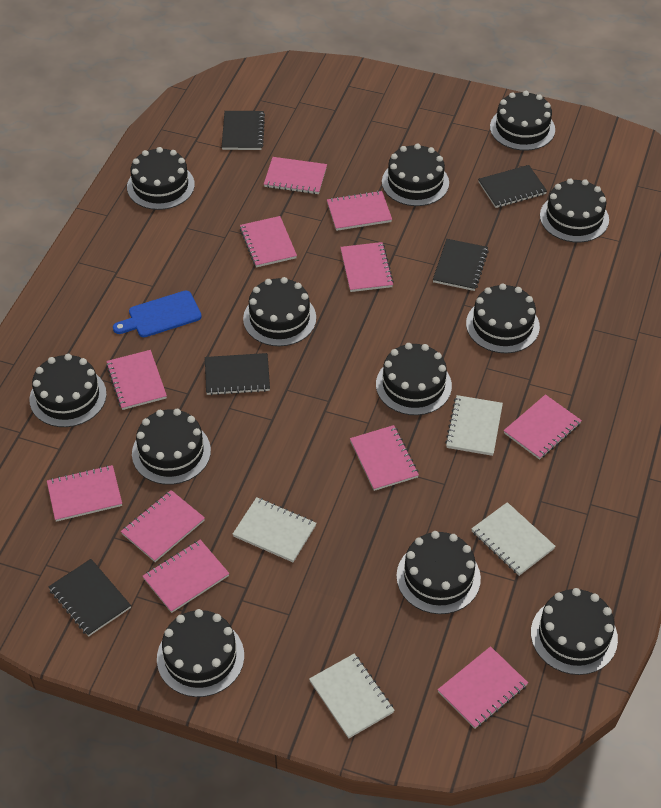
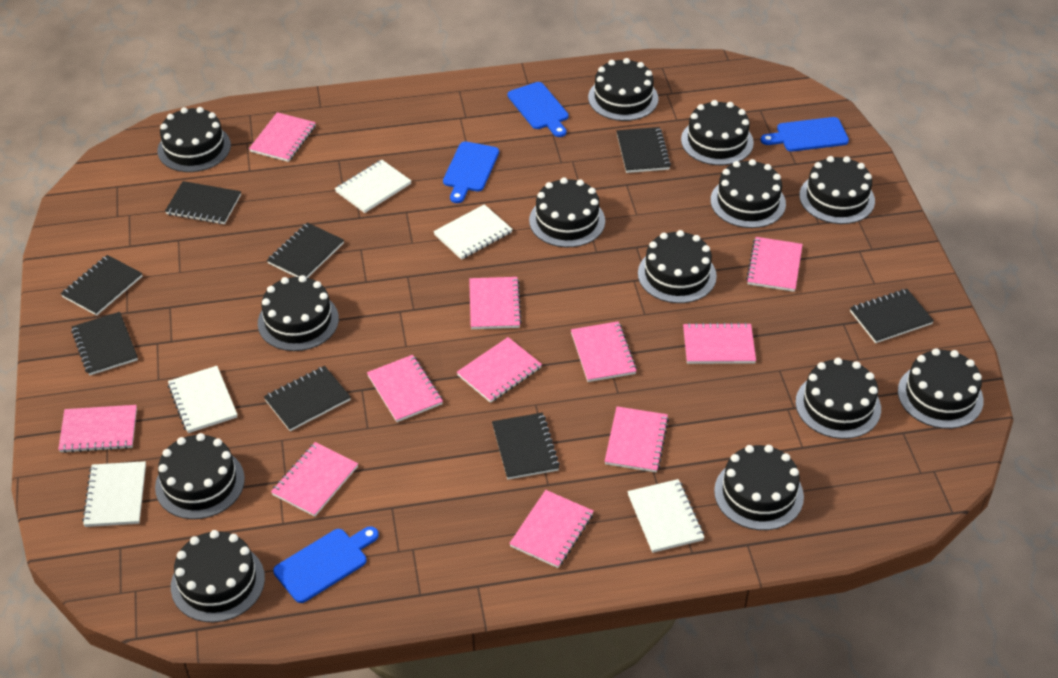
black cake: [29,354,107,427] [127,147,195,210] [132,409,211,485] [157,609,244,697] [243,277,316,346] [376,343,452,415] [382,144,449,206] [396,531,481,614] [466,283,540,353] [490,91,555,151] [531,588,618,675] [540,178,609,243] = 12 -> [155,433,245,519] [157,107,231,172] [171,530,265,622] [258,275,339,351] [529,177,605,247] [588,58,658,121] [638,230,717,303] [681,100,754,165] [711,159,786,228] [714,445,804,530] [796,358,881,439] [799,156,875,224] [898,348,984,429] = 13
black notebook: [48,559,131,636] [205,353,270,395] [222,111,265,150] [433,239,489,291] [478,165,547,208] = 5 -> [61,255,142,316] [71,312,138,376] [165,181,241,224] [264,366,351,431] [267,222,344,278] [492,413,560,480] [617,127,671,173] [850,289,934,343] = 8
blue cutting board: [113,291,202,337] = 1 -> [273,526,379,603] [443,141,499,203] [508,82,569,137] [761,117,849,151] = 4
white notebook: [233,497,316,562] [309,654,395,739] [445,395,503,456] [472,502,556,576] = 4 -> [82,461,146,527] [168,366,237,433] [335,160,411,213] [433,204,512,260] [628,479,705,553] = 5

